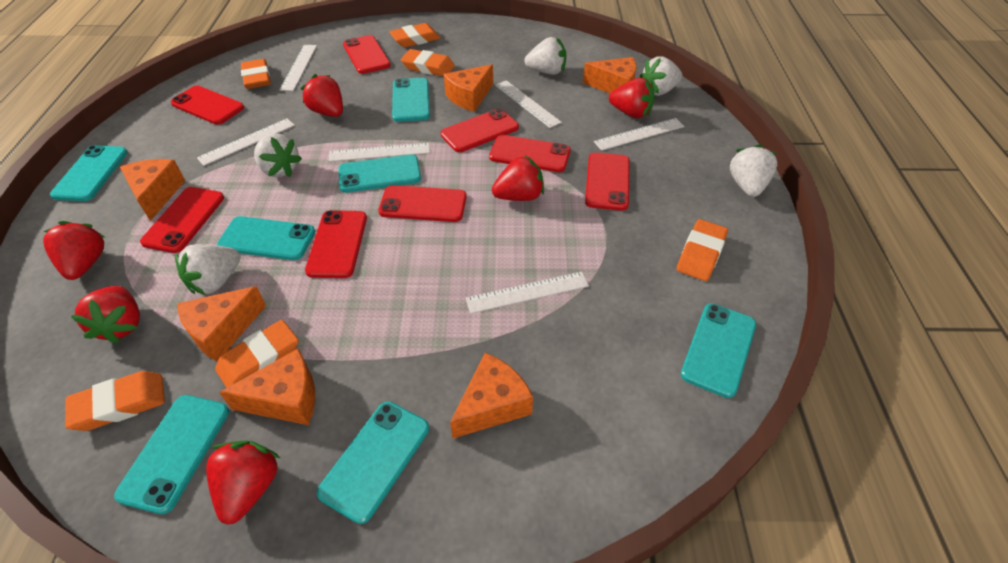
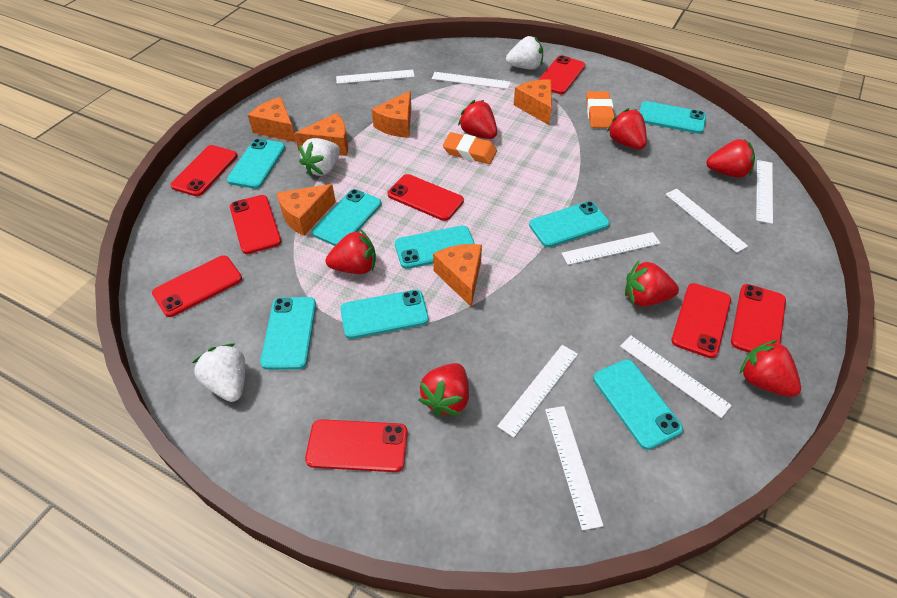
orange eraser: [65,371,165,431] [215,320,299,388] [241,59,271,89] [389,23,440,47] [401,49,455,76] [677,219,728,281] = 6 -> [443,132,497,164] [586,91,614,128] = 2
red strawberry: [43,221,106,280] [71,286,140,344] [206,441,280,525] [301,74,343,117] [492,155,544,201] [609,78,655,118] = 6 -> [326,230,376,274] [419,363,469,417] [458,100,497,139] [607,108,647,149] [625,261,679,307] [706,139,755,178] [740,340,801,397] = 7
turquoise phone: [50,145,128,201] [114,395,229,514] [217,216,315,260] [317,402,429,524] [338,154,421,193] [392,78,430,122] [681,303,756,398] = 7 -> [227,139,285,189] [260,297,316,370] [312,189,382,246] [340,290,429,339] [395,226,475,269] [529,201,610,247] [593,359,683,450] [639,101,706,134] = 8
white ruler: [197,118,295,166] [280,45,317,91] [329,143,430,162] [466,272,589,314] [495,80,562,128] [594,118,684,151] = 6 -> [336,70,415,84] [432,72,510,89] [497,345,578,438] [545,406,603,530] [562,232,660,265] [620,335,732,418] [666,189,748,253] [756,160,773,224] = 8
white strawberry: [175,244,241,295] [254,134,302,177] [524,37,566,75] [640,57,682,96] [730,144,777,197] = 5 -> [192,343,245,402] [299,138,340,177] [506,36,543,69] = 3

